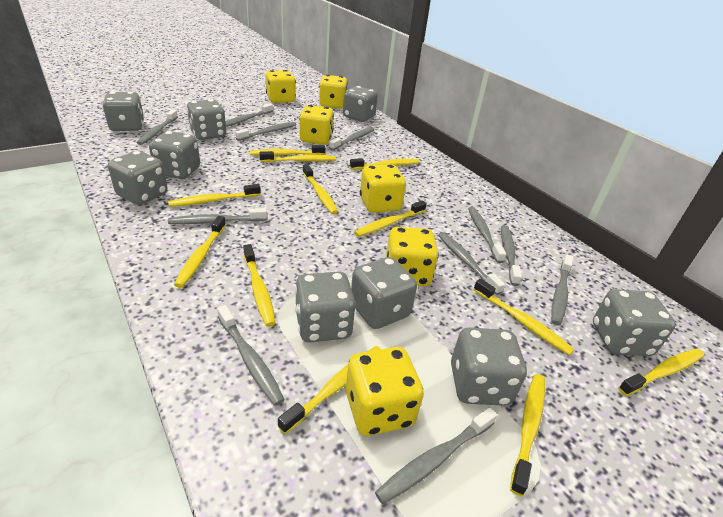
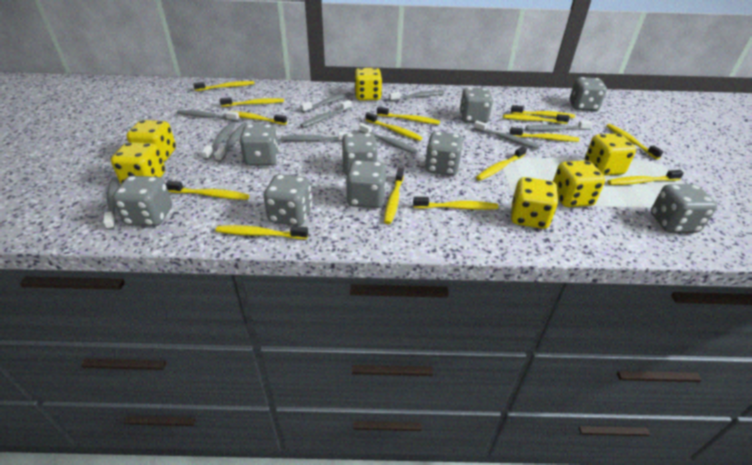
yellow toothbrush: [168,184,261,207] [174,216,226,288] [243,244,276,327] [250,145,325,156] [259,151,336,162] [278,346,381,434] [303,164,338,214] [350,158,420,170] [354,200,427,237] [473,279,575,355] [510,374,545,496] [618,349,704,396] = 12 -> [166,181,249,200] [193,81,255,91] [216,225,308,239] [220,97,284,107] [232,111,287,125] [366,112,422,141] [377,107,440,125] [384,168,404,224] [413,197,498,210] [476,146,527,181] [503,114,570,124] [510,127,580,142] [511,105,575,118] [606,124,664,159] [607,170,684,185] = 15

